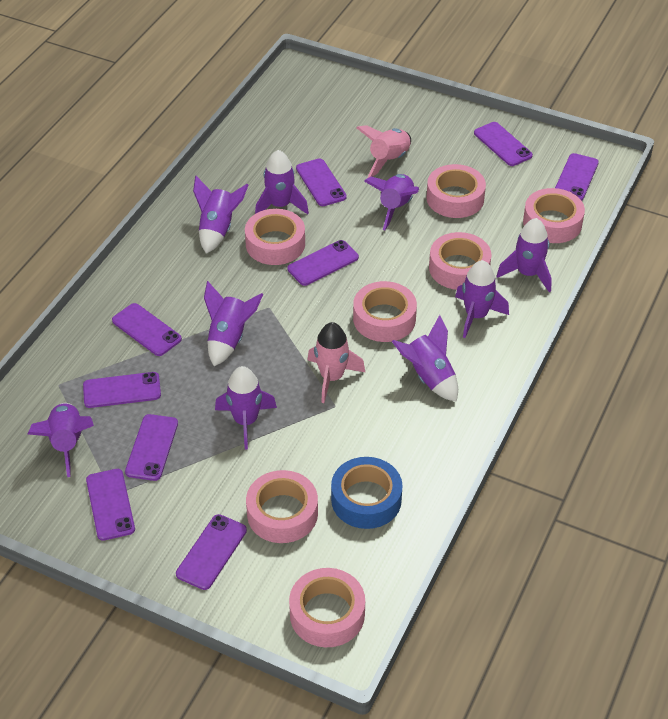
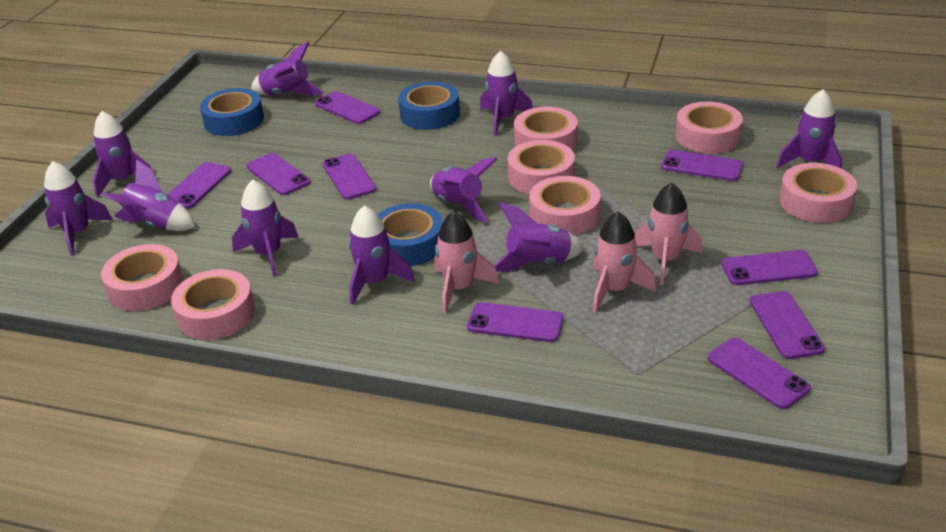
blue tape: [331,457,403,529] = 1 -> [200,88,264,136] [377,203,443,266] [398,82,460,130] = 3
pink rocket: [308,322,365,403] [357,125,411,178] = 2 -> [434,211,499,314] [593,212,656,313] [635,182,702,285] = 3
purple rocket: [28,403,94,477] [193,176,248,253] [204,281,263,366] [215,366,277,449] [255,150,309,214] [364,174,419,230] [391,315,458,402] [455,260,509,338] [496,218,552,292] = 9 -> [44,161,113,255] [93,111,151,198] [102,159,195,231] [232,180,298,277] [251,42,324,97] [348,205,415,305] [430,157,498,223] [480,51,533,136] [494,202,584,272] [777,89,842,169] = 10

